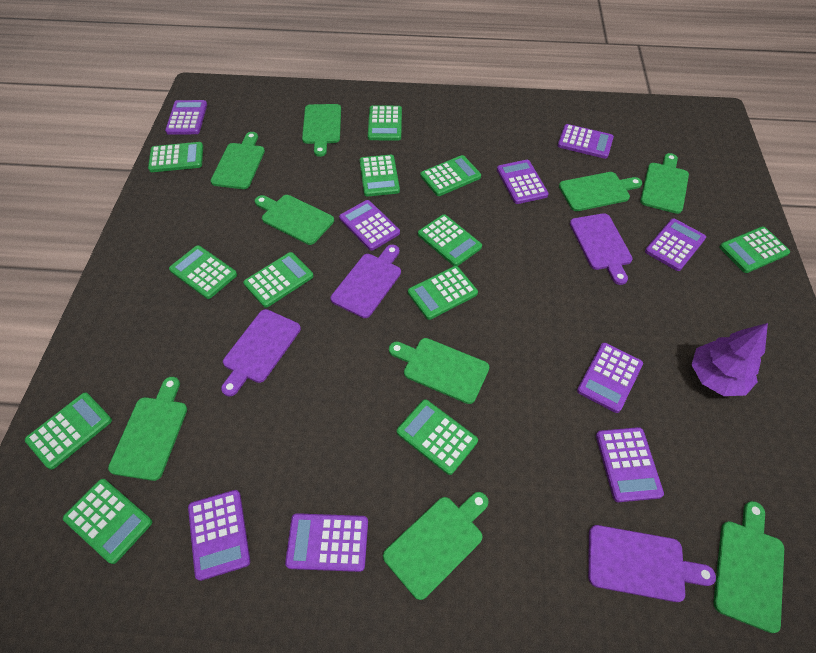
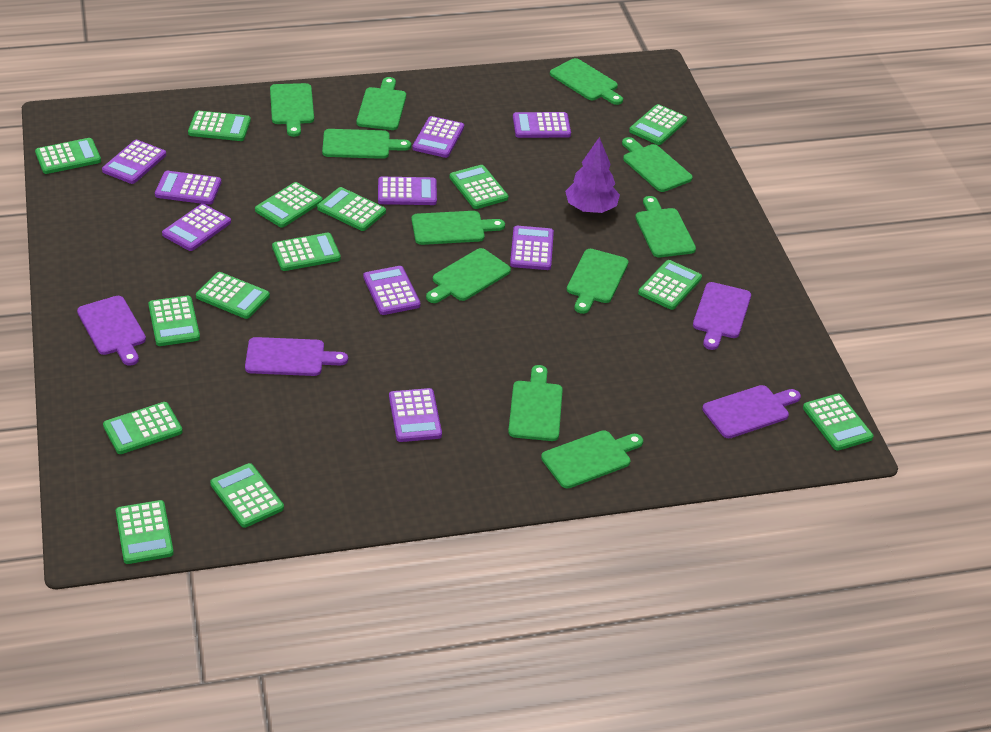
green calculator: [25,392,112,470] [63,479,152,564] [148,142,203,172] [169,245,237,299] [243,252,314,308] [360,155,400,197] [368,106,402,140] [397,399,478,475] [408,266,478,320] [418,214,482,266] [420,155,481,196] [720,227,790,273] = 12 -> [35,138,101,174] [103,402,183,454] [116,500,174,564] [148,296,200,346] [188,111,251,141] [196,272,270,319] [210,463,284,528] [255,182,323,227] [272,233,341,271] [317,187,386,231] [450,165,508,209] [629,104,687,145] [638,260,702,310] [803,394,873,451] = 14
green cutting board: [108,377,187,481] [211,132,265,189] [255,195,334,245] [302,104,341,157] [383,492,489,600] [389,338,489,404] [559,172,642,211] [640,153,689,214] [714,501,784,633] = 9 -> [270,83,314,137] [322,129,411,159] [357,77,406,130] [412,211,505,245] [426,248,511,303] [508,365,563,441] [541,430,643,489] [550,58,623,105] [567,249,628,314] [622,137,693,192] [635,196,696,257] = 11

